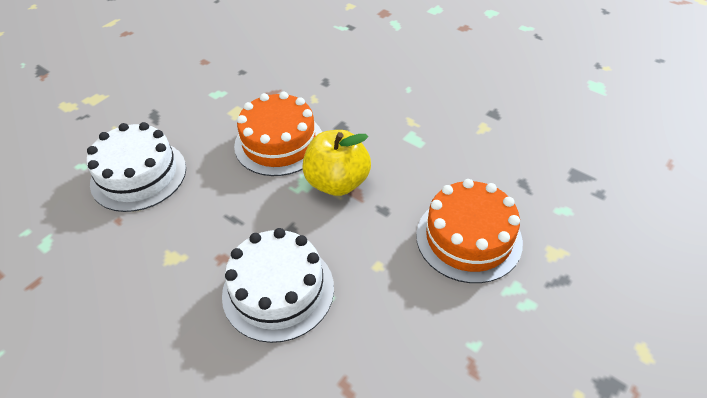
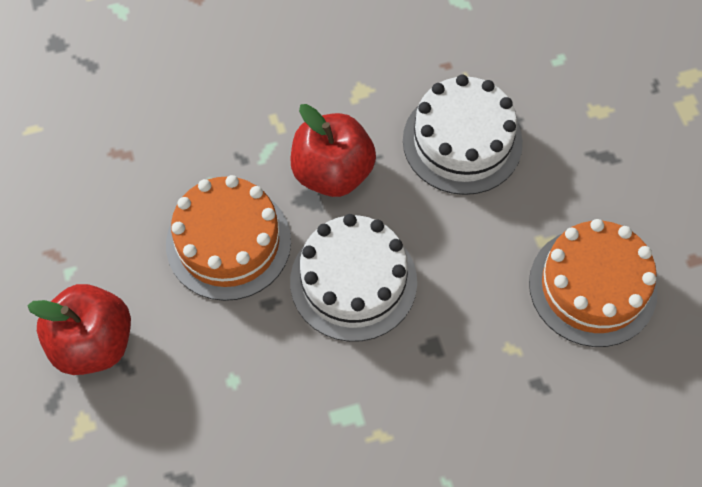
red apple: none = 0 -> [27,284,131,375] [291,104,376,197] = 2
yellow apple: [302,130,371,196] = 1 -> none = 0

